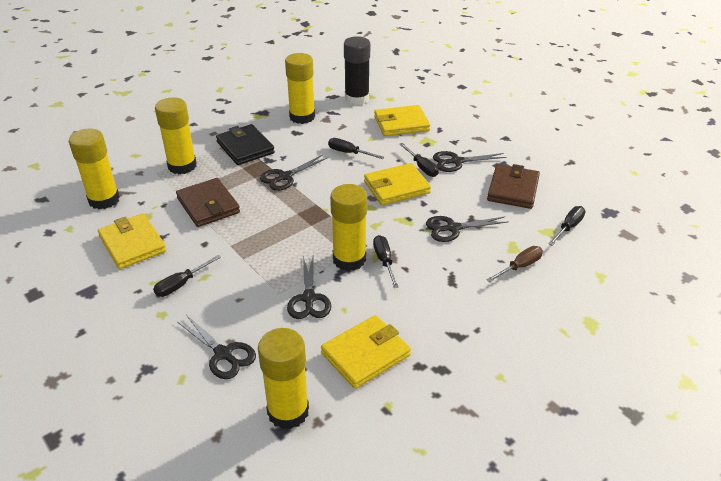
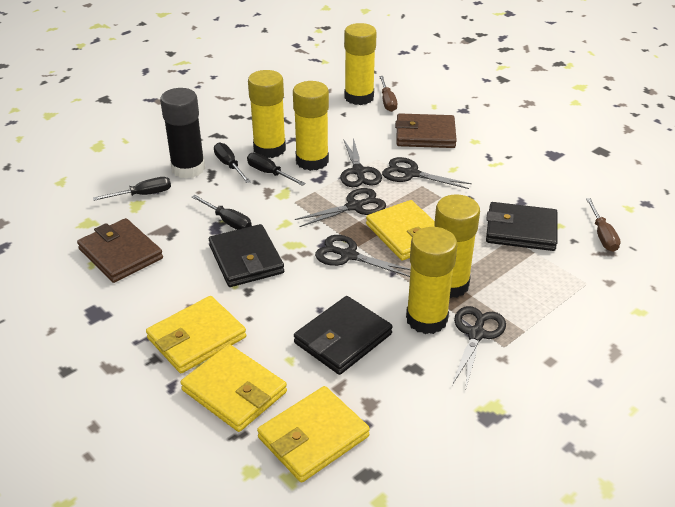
black screwdriver: [153,255,221,297] [328,138,384,159] [373,235,399,288] [399,143,439,177] [548,206,586,246] = 5 -> [93,177,171,201] [192,195,252,230] [214,142,251,183] [247,153,306,186] = 4
black wallet: [216,124,275,165] = 1 -> [209,224,284,287] [294,296,393,375] [486,202,557,251] = 3
brown screwdriver: [486,246,543,282] = 1 -> [379,76,397,112] [586,198,621,252] = 2

